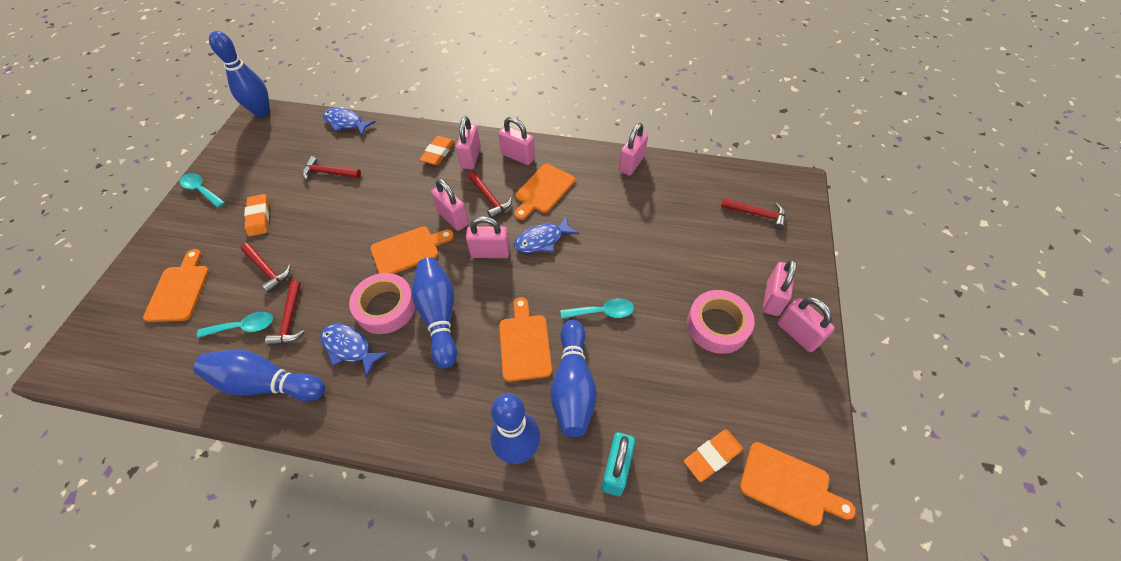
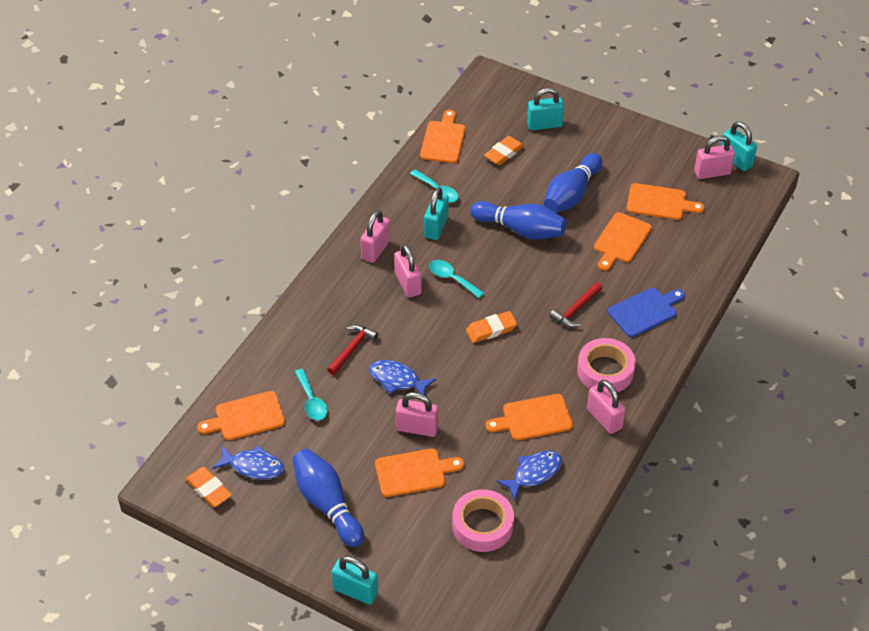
blue bowling pin: [194,350,325,401] [209,31,270,117] [412,258,457,368] [490,393,540,464] [551,320,597,437] = 5 -> [293,449,364,547] [470,201,567,240] [544,153,602,213] = 3
blue cutting board: none = 0 -> [608,288,685,337] = 1
orange cutting board: [143,249,209,322] [370,226,454,274] [499,297,552,382] [514,164,575,220] [740,442,856,526] = 5 -> [197,391,285,440] [375,449,464,497] [420,110,465,163] [485,394,573,440] [594,212,652,271] [627,183,704,220] = 6
pink padlock: [431,178,469,231] [456,116,481,169] [466,216,510,258] [498,117,535,165] [619,123,648,176] [763,259,797,316] [777,297,835,352] = 7 -> [360,210,391,263] [394,244,422,298] [396,392,438,437] [587,380,626,434] [694,136,735,179] = 5
red hammer: [240,243,291,293] [265,280,305,346] [302,156,361,180] [468,172,512,218] [721,198,785,230] = 5 -> [327,325,379,375] [550,282,602,327] = 2
turquoise padlock: [602,432,635,496] = 1 -> [332,556,378,605] [424,187,449,240] [527,88,564,130] [721,122,757,171] = 4

